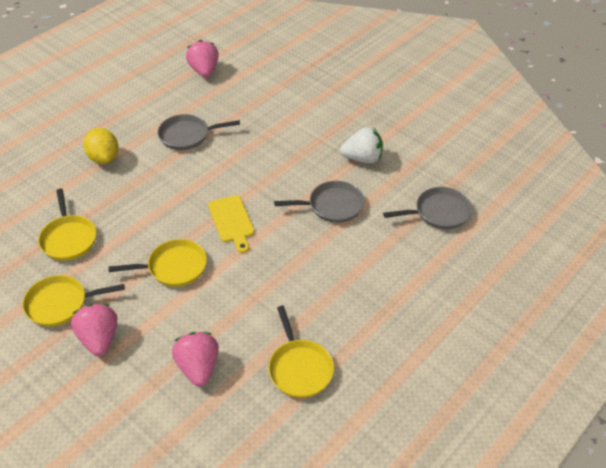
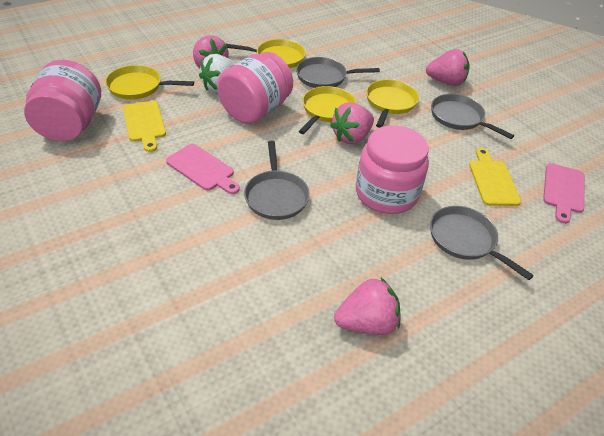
grey pan: [158,114,240,150] [274,181,364,223] [383,187,472,229] = 3 -> [244,141,310,220] [296,57,380,88] [430,206,534,280] [431,94,514,139] = 4
pink cutting board: none = 0 -> [166,144,240,194] [543,163,584,224] = 2
pink jar: none = 0 -> [24,60,101,141] [217,52,293,124] [356,125,429,214] = 3
pink strawberry: [71,304,117,356] [172,332,219,387] [186,40,219,77] = 3 -> [193,35,229,69] [330,102,374,144] [334,278,400,335] [426,49,470,86] = 4
yellow cutting board: [208,195,254,253] = 1 -> [123,101,166,152] [469,148,521,206] = 2
yellow lemon: [83,128,118,164] = 1 -> none = 0

